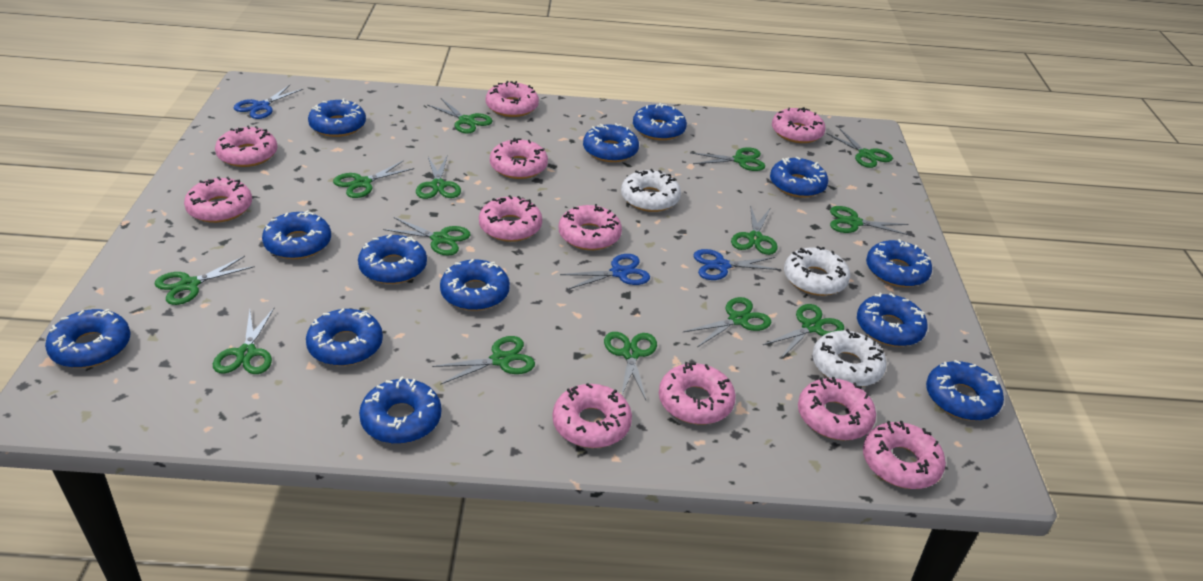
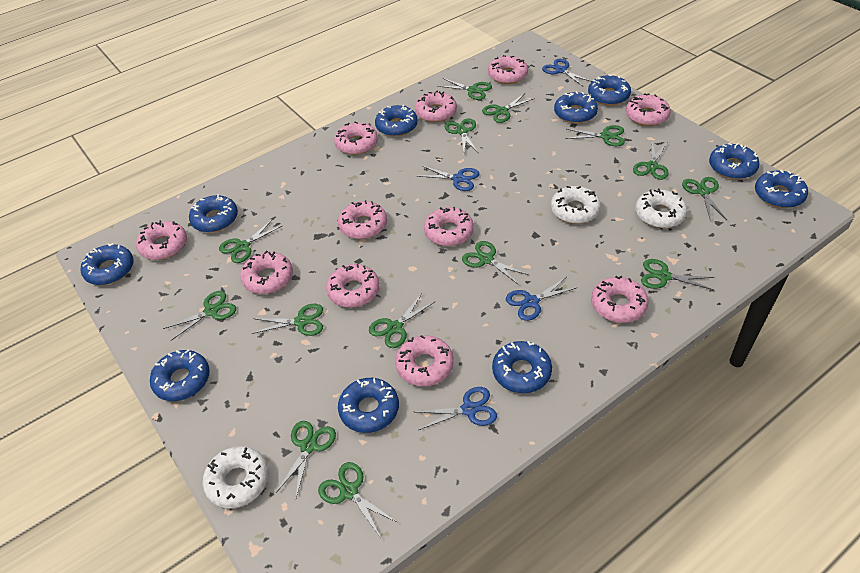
blue donut: [45,309,131,368] [262,210,331,259] [306,309,383,366] [308,98,366,137] [358,234,427,284] [359,376,441,444] [440,259,510,311] [583,123,639,162] [633,103,687,140] [770,157,828,198] [857,293,928,347] [866,239,932,287] [926,360,1004,421] = 13 -> [81,243,134,285] [150,349,210,401] [189,194,238,232] [338,378,399,433] [375,105,418,137] [492,341,552,393] [554,91,598,123] [588,74,631,105] [709,143,760,179] [755,170,808,208] = 10
blue scissors: [234,85,303,119] [560,254,650,290] [694,249,781,280] = 3 -> [416,387,497,430] [417,166,479,191] [506,277,578,321] [542,59,592,86] = 4

